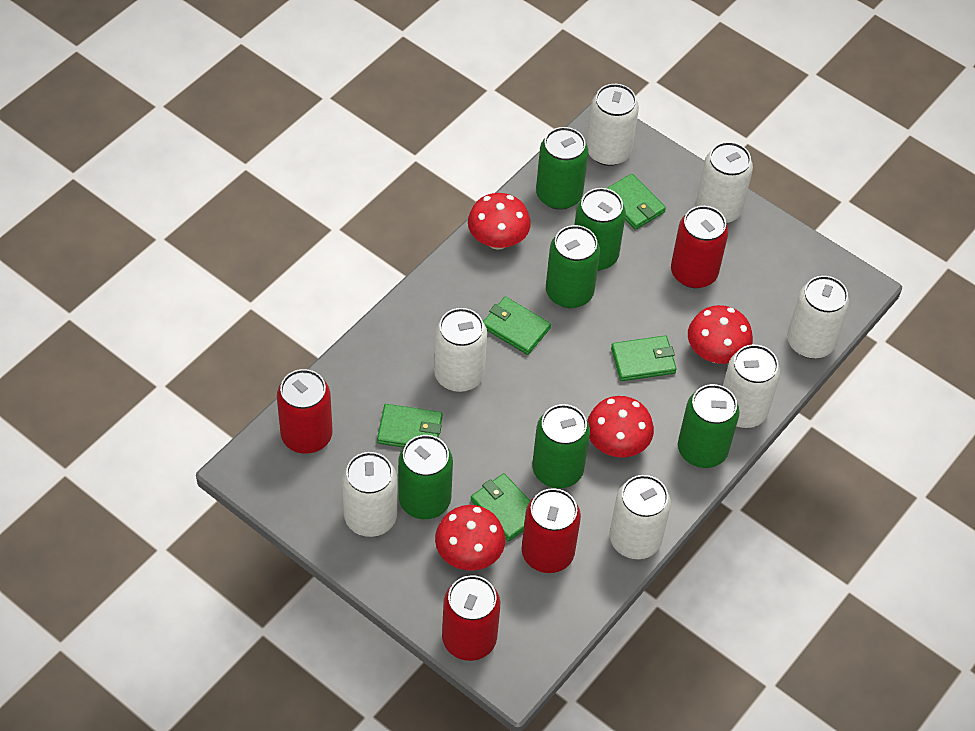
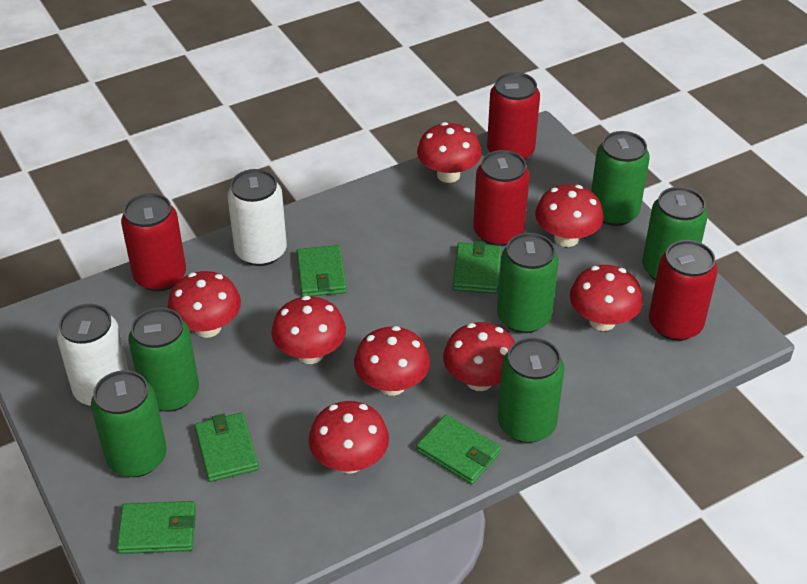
red mushroom: [435,505,505,571] [468,193,531,250] [587,396,654,457] [688,305,753,364] = 4 -> [168,271,241,338] [271,296,346,364] [309,401,389,473] [354,326,430,396] [417,122,482,183] [443,322,515,391] [535,184,604,247] [570,265,643,331] = 8
white can: [342,452,397,537] [434,308,487,392] [586,84,639,166] [610,475,671,559] [696,142,753,223] [723,345,780,428] [787,276,850,358] = 7 -> [57,304,128,406] [228,169,287,266] = 2

